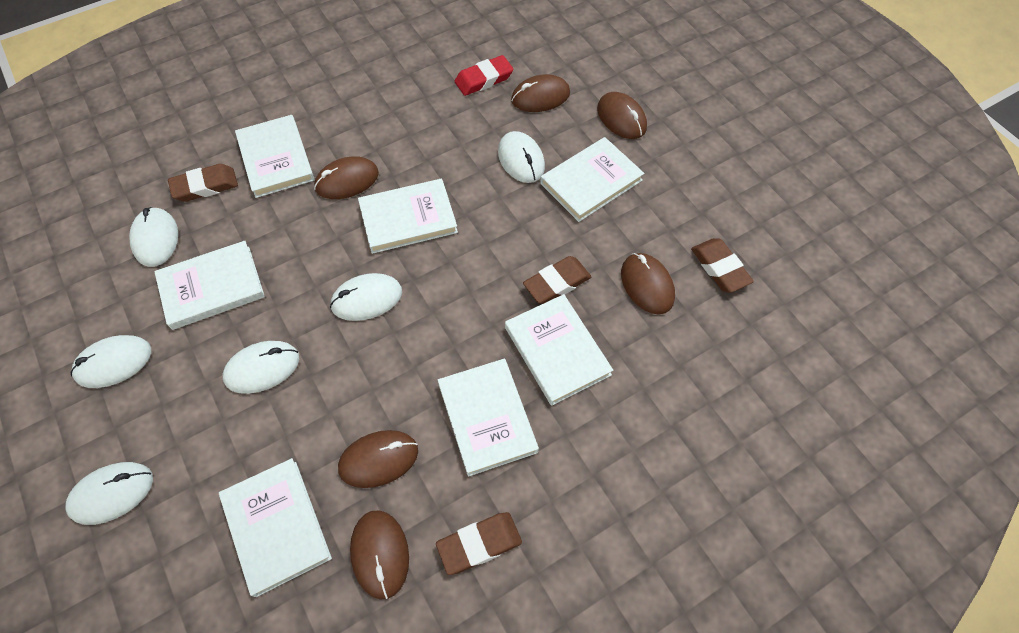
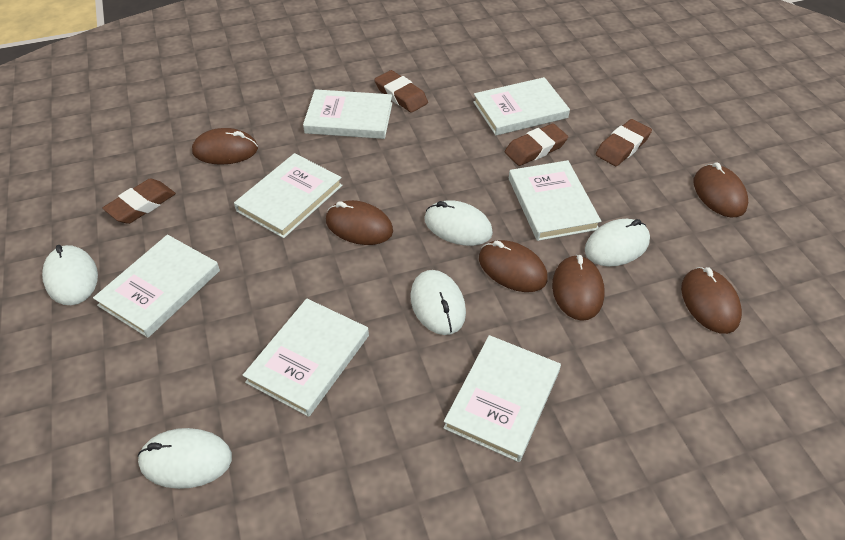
red eraser: [455,55,514,96] = 1 -> none = 0
white mouse: [65,462,153,525] [71,335,151,388] [129,207,178,267] [223,341,299,394] [330,273,402,321] [498,131,545,183] = 6 -> [42,245,98,305] [138,428,232,489] [410,270,466,335] [424,200,493,246] [585,219,650,267] = 5

